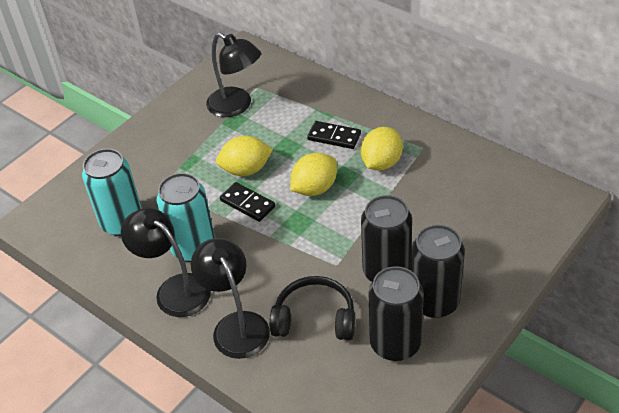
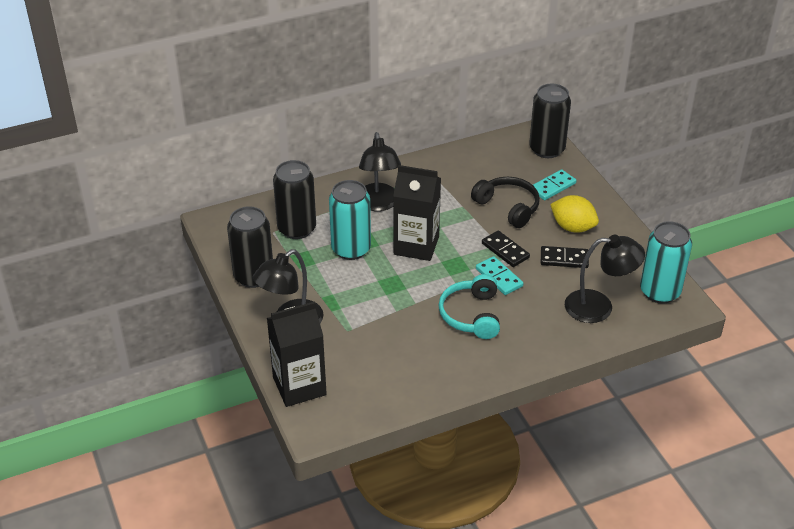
black carton: none = 0 -> [267,302,327,407] [393,165,441,261] = 2
turquoise domino: none = 0 -> [476,256,523,295] [533,169,576,200] = 2
turquoise headphones: none = 0 -> [439,274,500,339] = 1
yellow lemon: [216,136,273,176] [290,153,337,196] [361,127,403,170] = 3 -> [550,195,599,233] = 1

